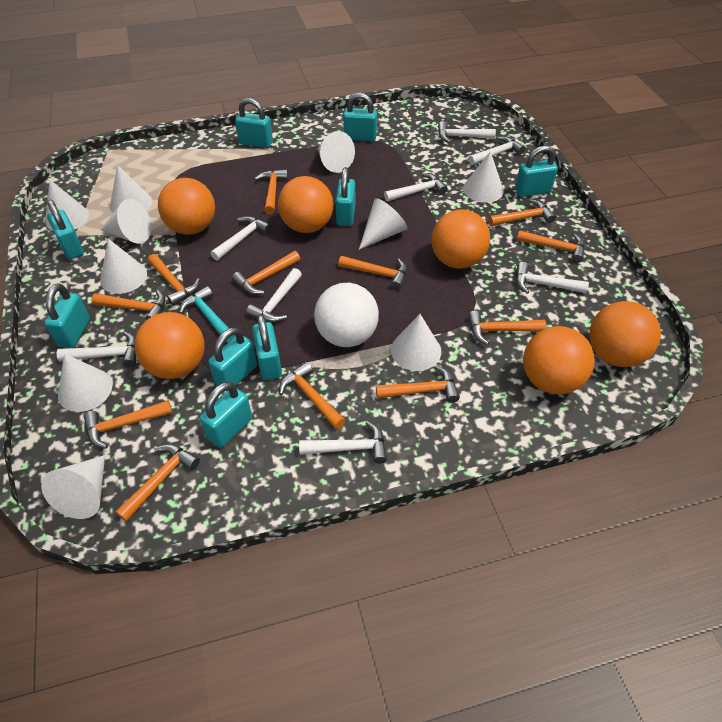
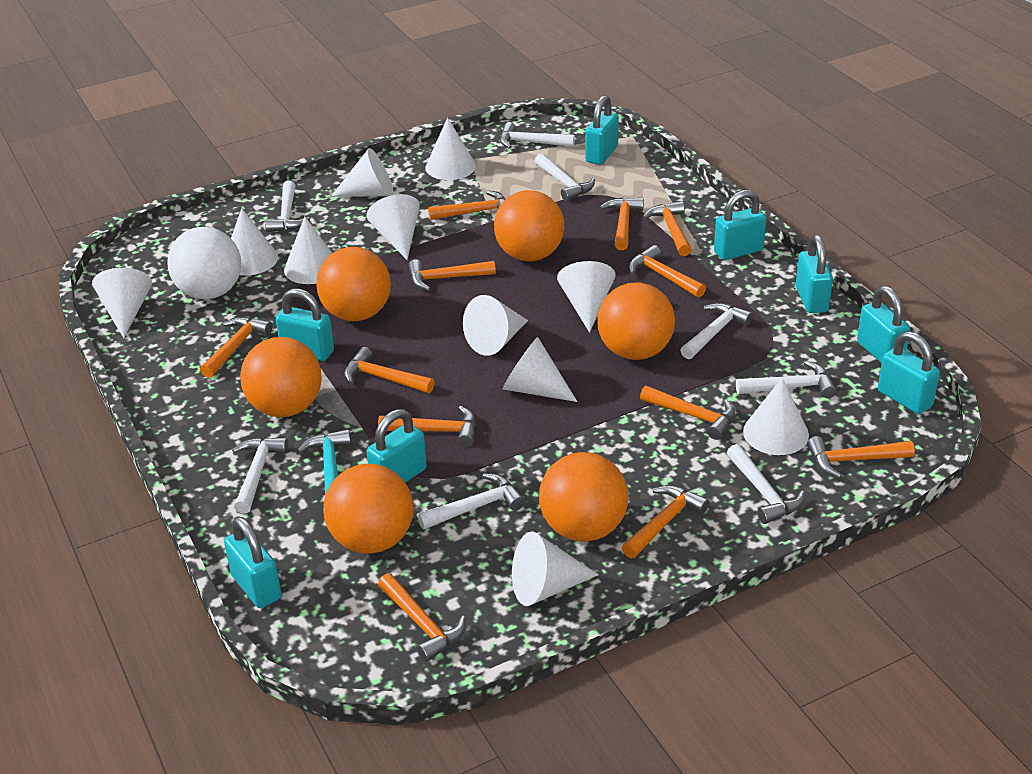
turquoise padlock: [45,283,90,348] [47,200,84,259] [200,382,252,448] [208,327,257,391] [235,98,273,148] [252,314,282,380] [336,167,355,226] [343,93,377,142] [515,145,558,197] = 9 -> [224,516,281,608] [276,289,334,361] [367,409,427,482] [585,95,619,165] [714,190,766,260] [796,235,833,313] [857,286,910,363] [878,331,940,414] = 8
white cone: [41,455,105,519] [45,180,89,231] [58,353,113,412] [100,239,147,294] [101,199,151,244] [110,165,152,213] [318,131,355,173] [359,198,407,250] [391,314,441,371] [463,151,504,203] = 10 -> [92,268,152,338] [231,208,278,275] [284,216,332,284] [331,148,393,197] [367,194,420,260] [425,117,476,180] [463,295,528,356] [503,337,578,402] [512,531,599,606] [557,261,616,333] [743,378,809,455] = 11

